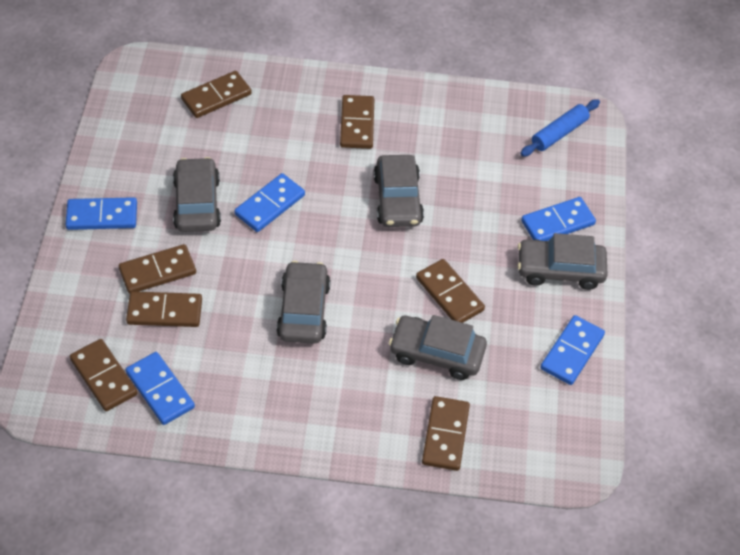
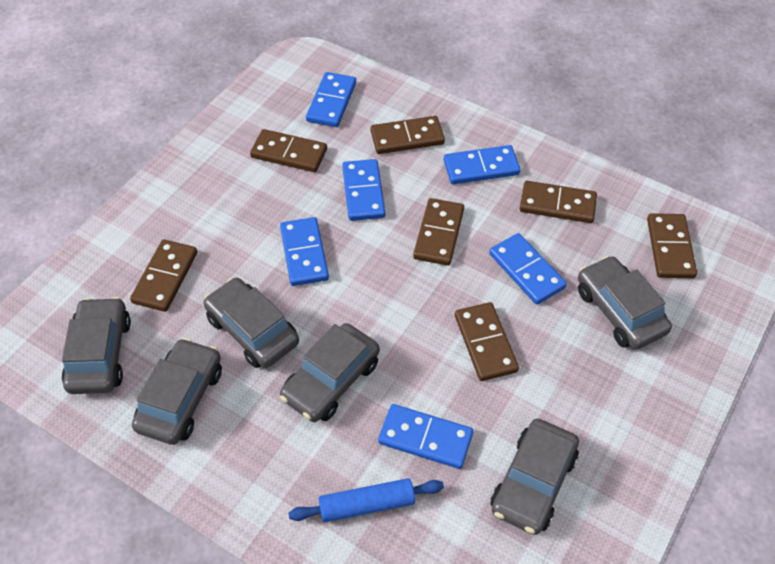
blue domino: [65,197,137,230] [126,352,195,425] [234,173,305,232] [521,197,596,241] [540,315,605,385] = 5 -> [280,217,329,286] [306,72,356,127] [342,159,385,221] [378,404,473,469] [444,145,520,184] [489,233,567,305] = 6
grey car: [173,157,221,232] [276,261,330,344] [374,155,424,227] [389,315,487,380] [518,233,608,290] = 5 -> [62,297,131,394] [132,338,222,445] [204,278,299,368] [280,323,380,422] [491,419,579,535] [578,256,672,350] = 6

